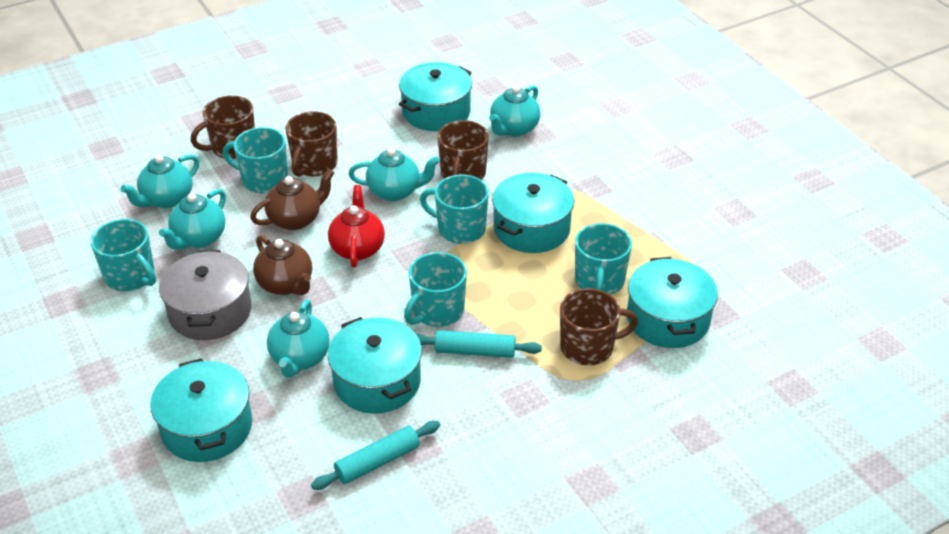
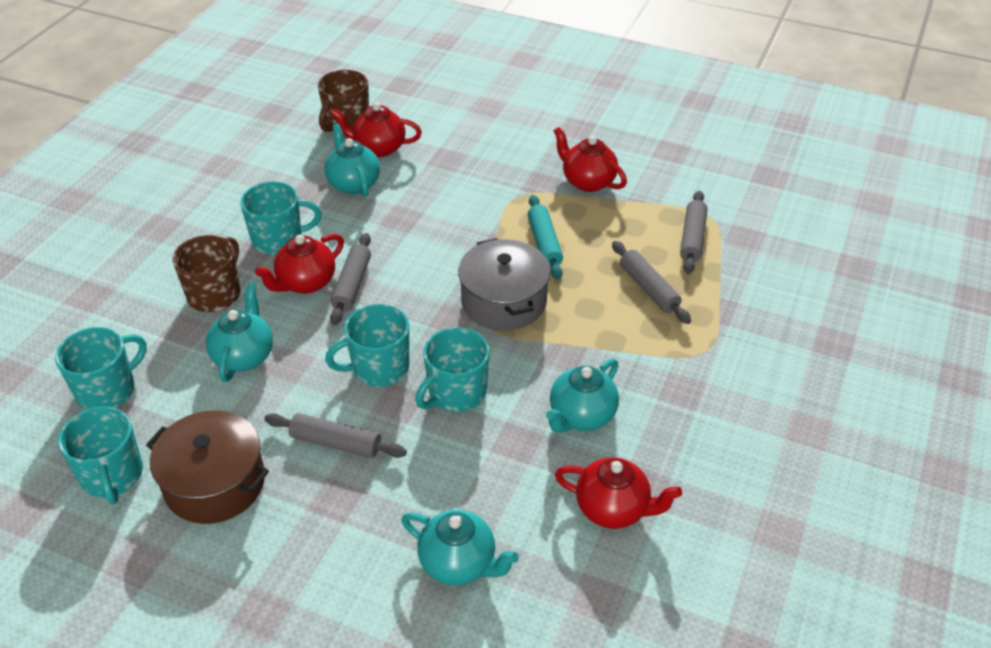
brown mug: [191,95,255,159] [285,111,338,177] [437,120,489,180] [560,288,638,365] = 4 -> [173,235,240,312] [318,70,369,132] = 2
brown pot: none = 0 -> [146,410,269,524] = 1
brown teapot: [250,169,334,230] [253,235,312,295] = 2 -> none = 0
grey rolling pin: none = 0 -> [264,413,407,458] [330,233,371,325] [612,241,691,324] [680,191,708,274] = 4
red teapot: [328,185,385,267] = 1 -> [255,234,344,294] [331,103,422,157] [554,127,627,192] [555,457,682,529] = 4
turquoise pot: [150,358,252,462] [328,317,422,414] [399,62,472,131] [492,173,574,253] [627,257,718,348] = 5 -> none = 0
turquoise rolling pin: [311,421,440,490] [416,330,542,358] = 2 -> [528,195,563,280] = 1
turquoise teapot: [121,154,199,208] [159,189,226,250] [267,300,330,378] [349,148,440,201] [489,85,541,137] = 5 -> [206,283,273,382] [324,123,380,197] [401,510,519,586] [546,359,619,433] = 4

